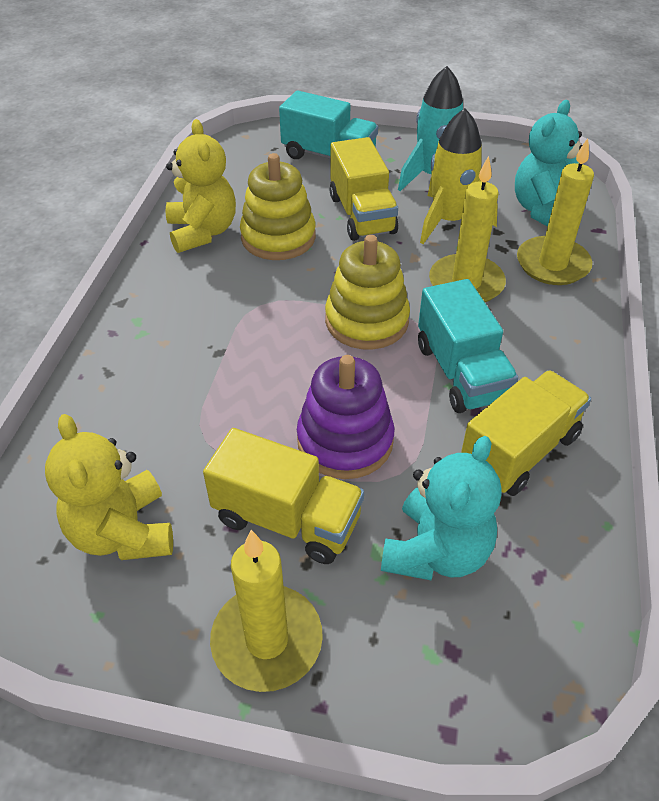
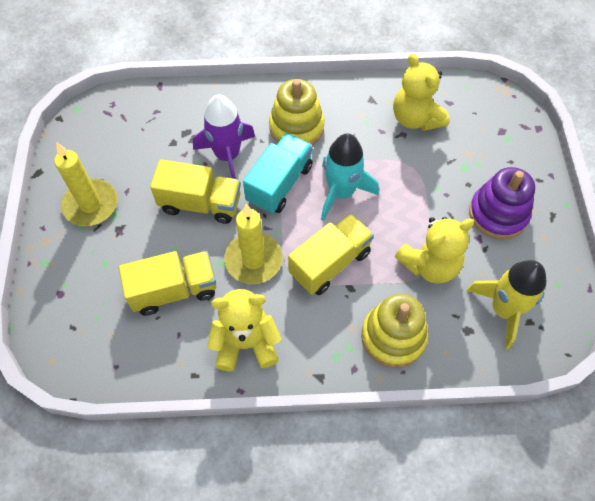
purple rocket: none = 0 -> [193,94,255,179] = 1
turquoise teddy bear: [381,436,502,580] [515,100,582,227] = 2 -> none = 0
turquoise truck: [279,90,378,159] [418,279,518,413] = 2 -> [243,133,313,214] = 1
yellow candle: [210,530,323,692] [429,156,506,302] [517,138,594,285] = 3 -> [54,143,117,226] [224,204,283,284] = 2
yellow teddy bear: [45,414,173,560] [166,119,236,253] = 2 -> [207,289,282,371] [393,53,449,131] [395,217,474,283] = 3

